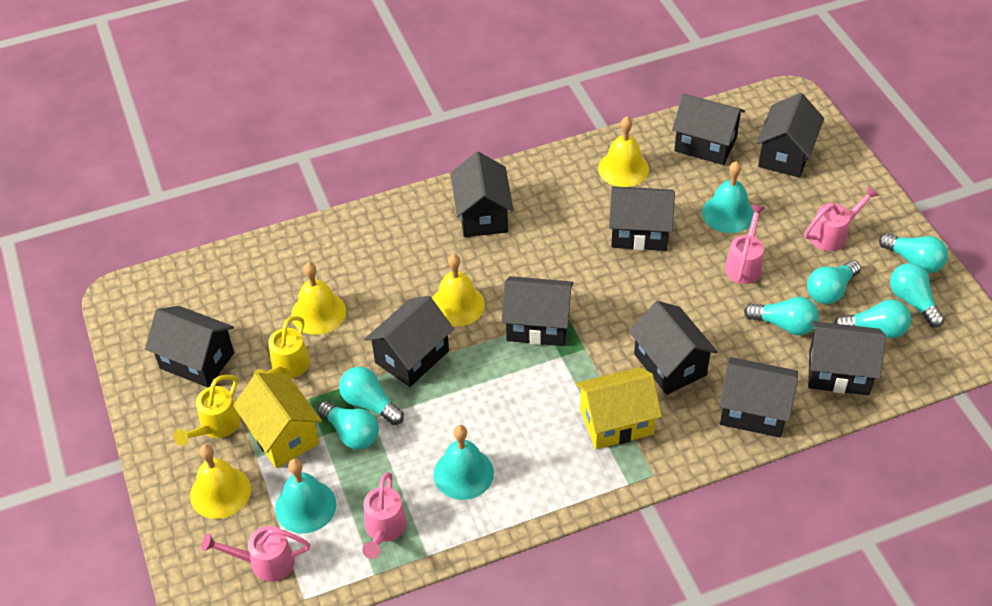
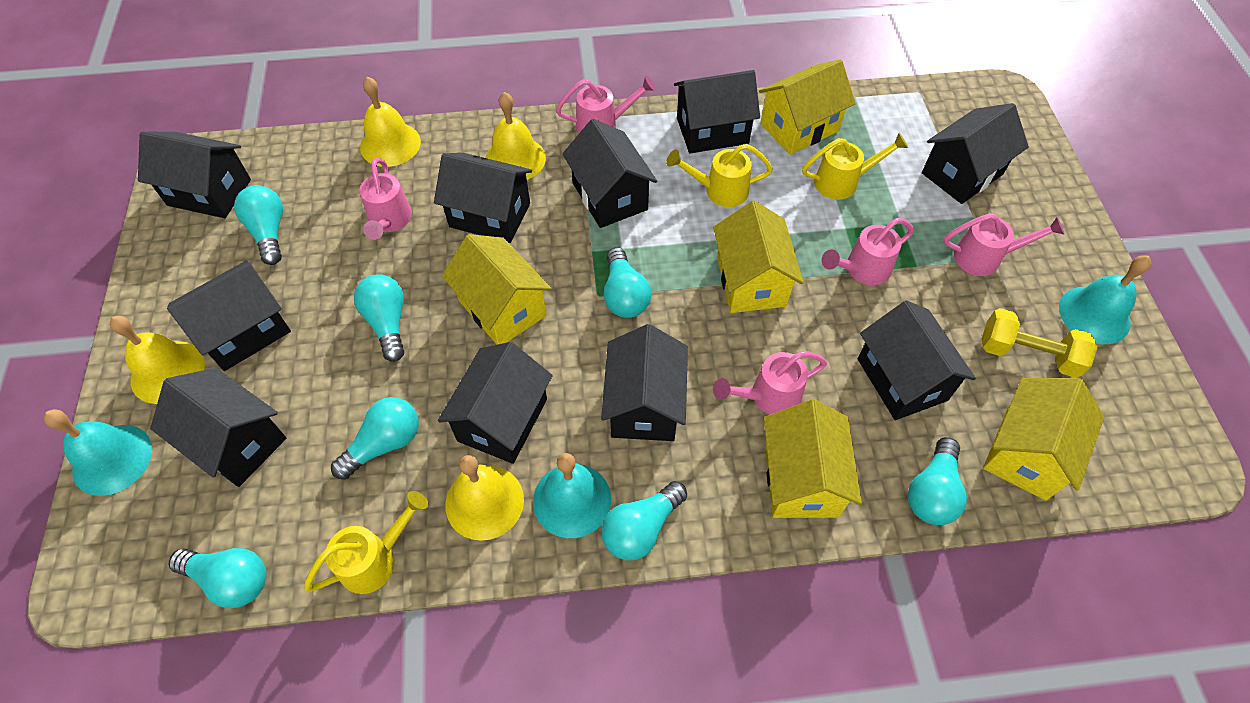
pink watering can: [201,526,310,582] [362,472,407,559] [725,205,765,284] [804,186,879,251] = 4 -> [360,158,412,240] [556,76,656,134] [713,351,827,415] [822,218,914,285] [943,213,1065,276] = 5
yellow dumbbell: none = 0 -> [982,308,1098,378] = 1
yellow house: [233,373,322,468] [576,367,662,449] = 2 -> [442,234,552,344] [713,201,804,313] [759,59,856,155] [764,399,862,518] [983,378,1104,501] = 5
yellow watering can: [174,375,240,446] [253,316,310,378] = 2 -> [304,491,428,594] [666,144,773,207] [802,133,908,200] = 3

